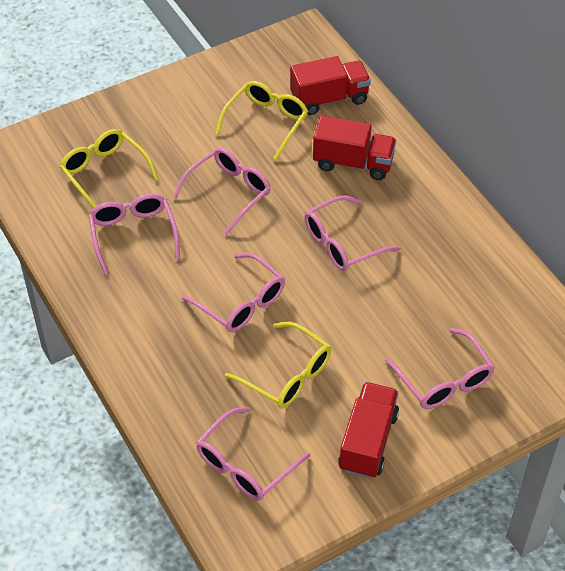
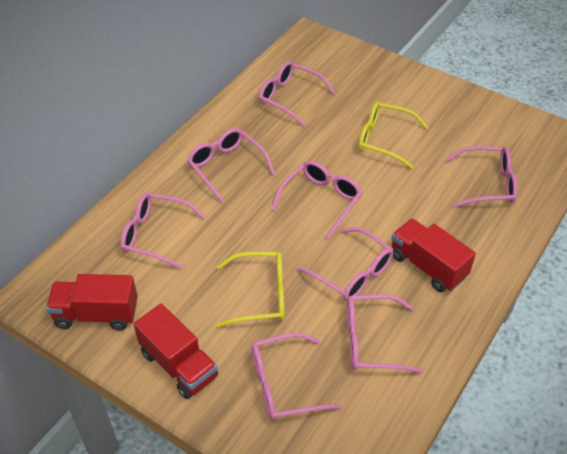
pink glasses: [88,194,180,275] [173,148,271,235] [182,253,285,332] [196,407,311,501] [305,196,401,271] [385,328,495,409] = 6 -> [120,193,205,270] [187,128,275,203] [252,333,342,420] [259,61,335,126] [272,160,362,239] [297,227,393,301] [347,294,423,373] [446,146,518,207] = 8
yellow glasses: [60,129,159,208] [216,81,308,160] [225,322,331,408] = 3 -> [216,252,284,328] [358,101,428,169] = 2

